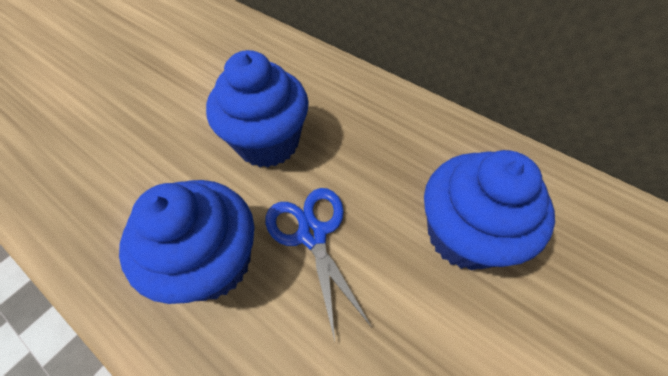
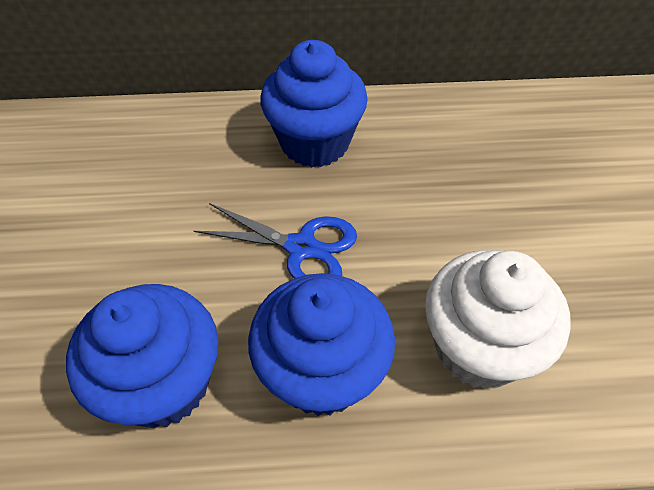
white cupcake: none = 0 -> [425,250,571,389] = 1

